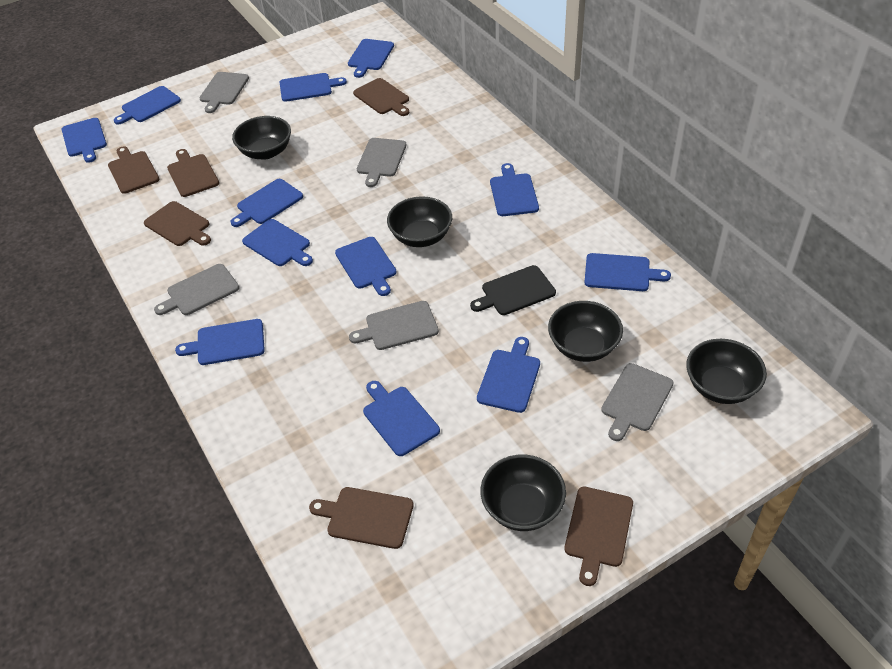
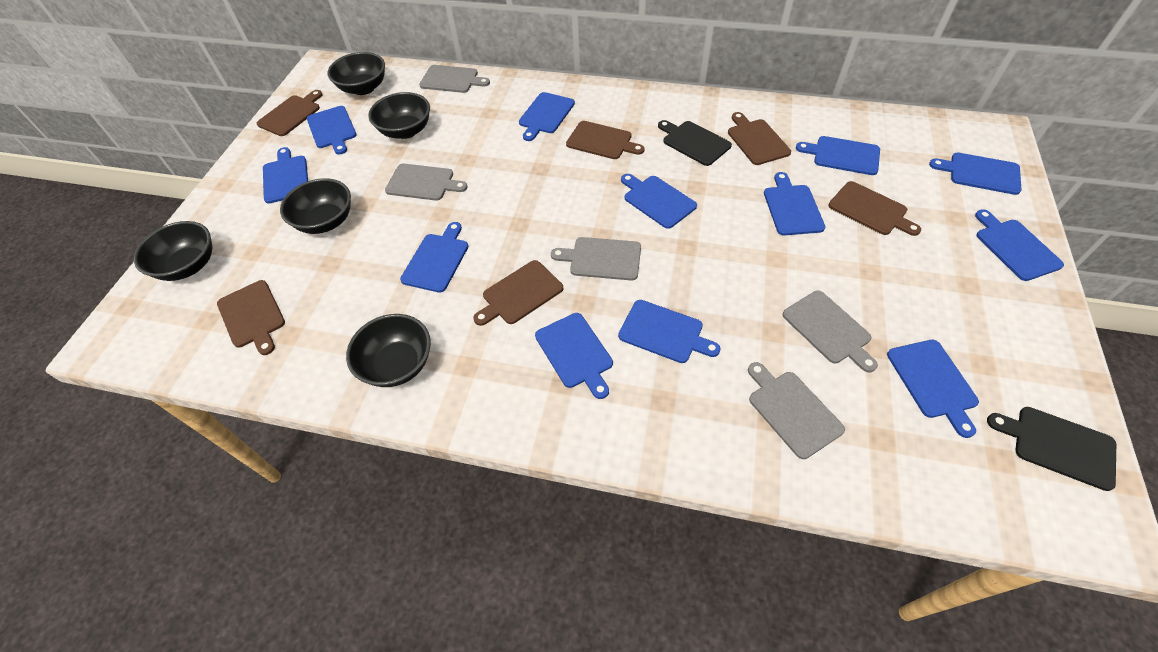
black cutting board: [470,265,556,315] = 1 -> [658,120,732,166] [987,407,1116,491] = 2

